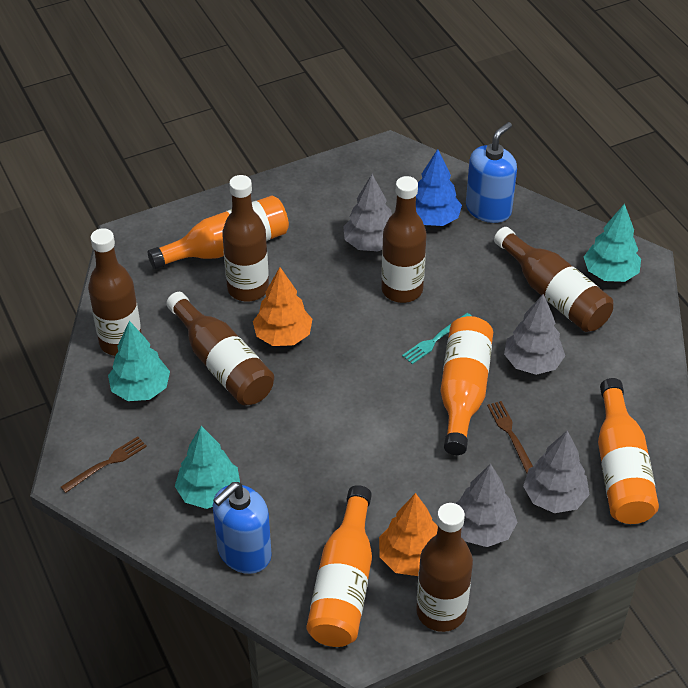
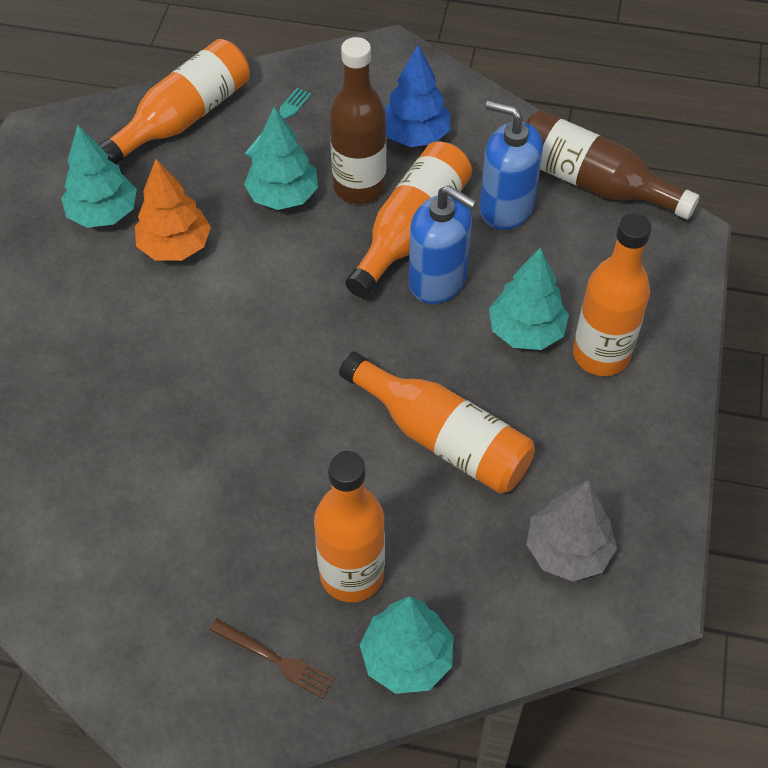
brown bottle: [88,228,142,356] [166,292,274,405] [222,175,269,302] [381,176,426,303] [416,503,473,632] [494,227,613,332] = 6 -> [329,37,386,204] [526,110,700,219] = 2
brown fork: [61,436,147,493] [487,401,533,473] = 2 -> [209,618,335,699] = 1
grey tree: [343,174,392,251] [455,464,518,547] [504,294,565,375] [523,431,590,513] = 4 -> [526,480,617,581] = 1
orange bottle: [148,196,289,269] [307,485,372,647] [441,316,493,455] [598,378,659,524] = 4 -> [99,39,250,165] [314,451,385,602] [339,351,535,494] [345,141,472,298] [573,213,652,376] = 5
orange tree: [253,267,312,346] [379,493,438,576] = 2 -> [135,159,211,261] = 1
turquoise tree: [108,321,170,401] [175,426,240,509] [584,203,641,282] = 3 -> [61,125,137,228] [244,107,318,210] [360,597,453,694] [489,247,569,350] = 4

